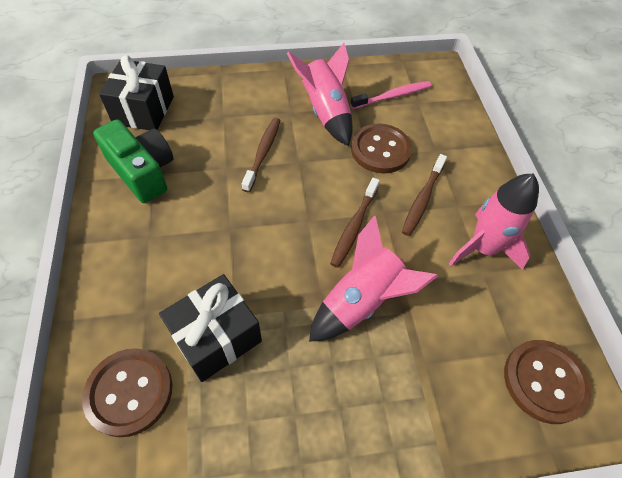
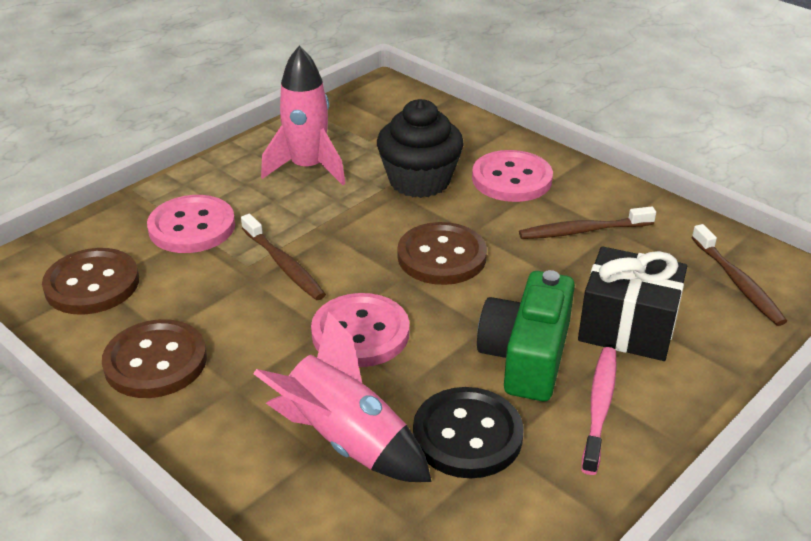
black button: none = 0 -> [413,387,524,478] = 1
black cupcake: none = 0 -> [377,99,464,198] = 1
black gift: [99,55,174,130] [159,274,262,382] = 2 -> [578,246,687,361] = 1
pink button: none = 0 -> [147,195,235,253] [311,293,409,367] [472,150,553,202] = 3
pink rocket: [287,43,353,146] [309,216,438,342] [449,174,539,270] = 3 -> [253,312,432,482] [261,46,346,185] = 2

